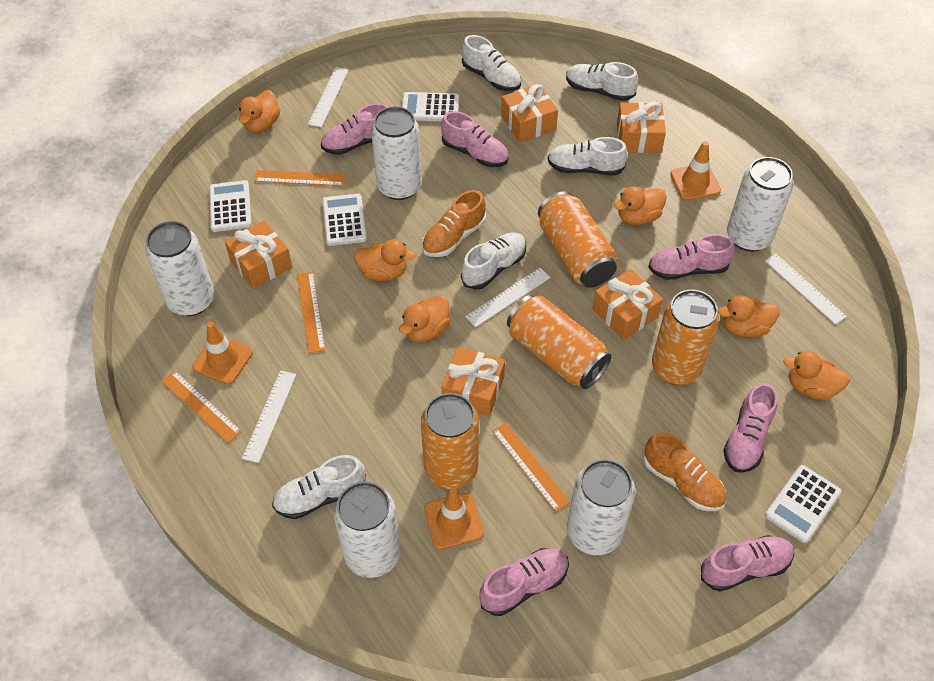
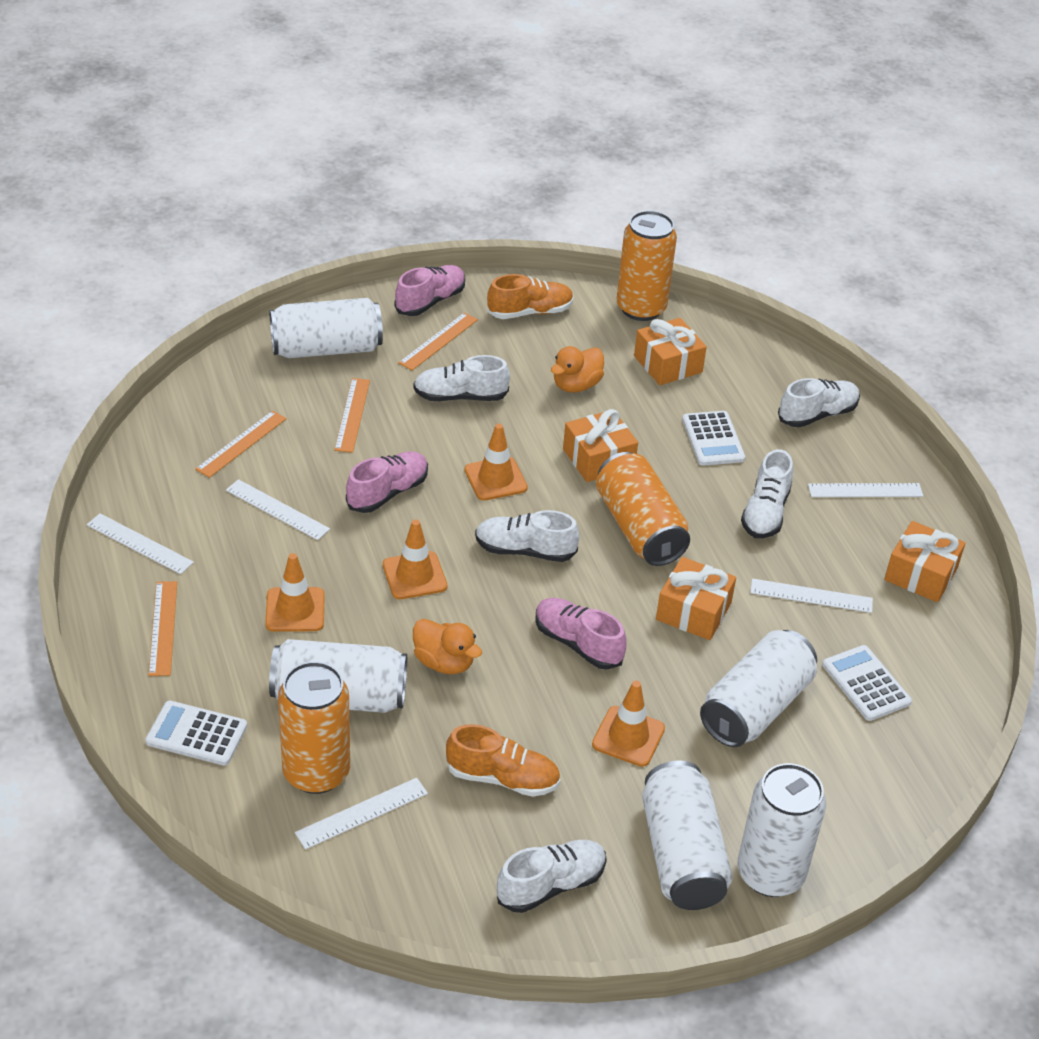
orange can: [421,393,479,489] [507,295,612,389] [538,191,618,287] [652,289,719,385] = 4 -> [278,661,350,794] [596,452,690,566] [617,210,677,321] = 3
orange duck: [239,90,280,133] [354,239,416,281] [399,295,450,342] [614,186,667,225] [718,295,780,337] [783,351,850,400] = 6 -> [413,619,482,674] [551,346,604,393] = 2
orange gift: [225,221,292,289] [442,347,505,417] [501,84,558,142] [592,269,663,340] [617,102,666,153] = 5 -> [563,409,638,482] [634,318,707,385] [656,557,736,640] [884,521,965,602] = 4
orange traffic cone: [192,322,253,385] [424,488,484,550] [670,141,721,201] = 3 -> [265,553,325,632] [383,520,447,599] [465,424,528,501] [592,681,665,767] = 4
pink shoe: [321,103,388,155] [441,111,509,167] [479,548,569,616] [648,234,735,280] [701,535,794,591] [723,383,778,473] = 6 -> [346,451,428,513] [394,265,465,316] [535,598,627,669] = 3
white calculator: [209,180,252,232] [322,194,367,246] [402,92,459,121] [765,465,841,543] = 4 -> [145,701,247,766] [682,411,745,466] [822,645,912,721] = 3
white ruler: [242,370,296,463] [308,67,349,127] [465,268,551,327] [765,254,847,325] = 4 -> [87,513,194,574] [226,479,330,540] [295,778,428,850] [750,578,873,613] [808,483,923,497] = 5

